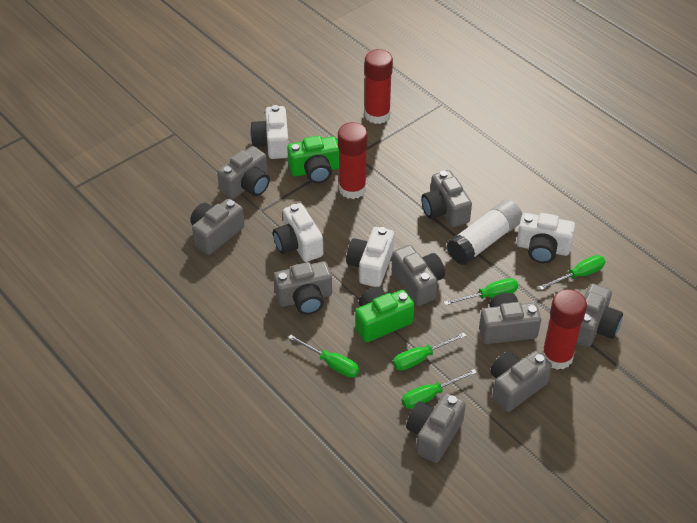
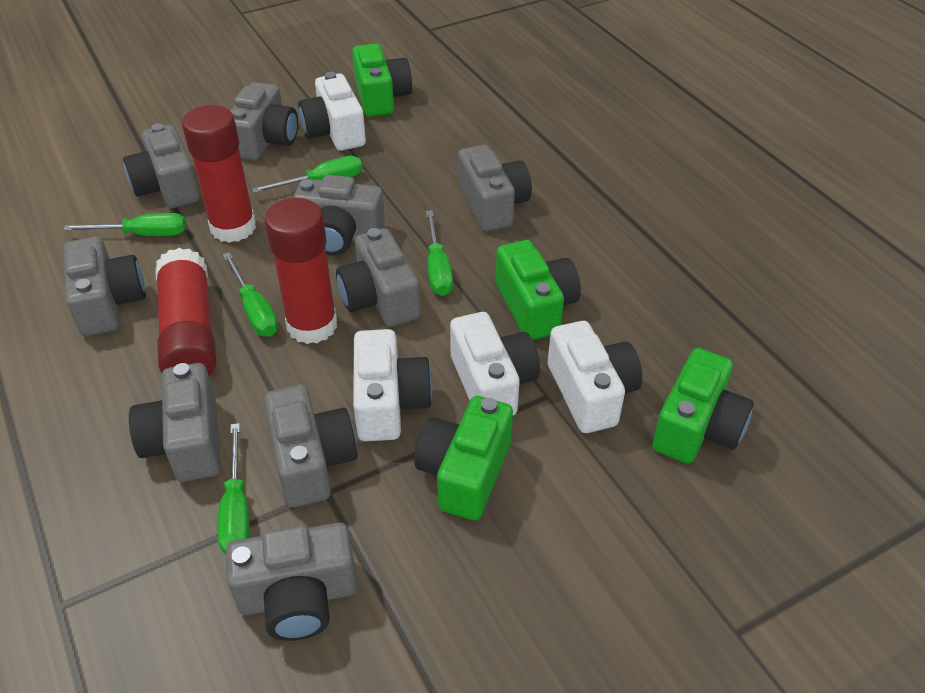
green camera: [287,136,339,183] [355,287,414,342] = 2 -> [352,44,412,117] [414,396,513,520] [496,240,581,340] [652,348,754,464] = 4
white glue stick: [447,199,522,265] = 1 -> none = 0

